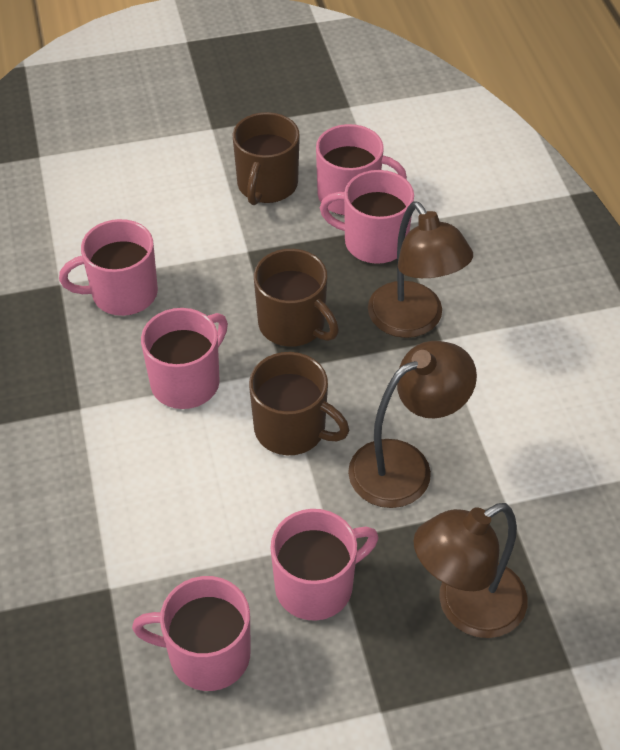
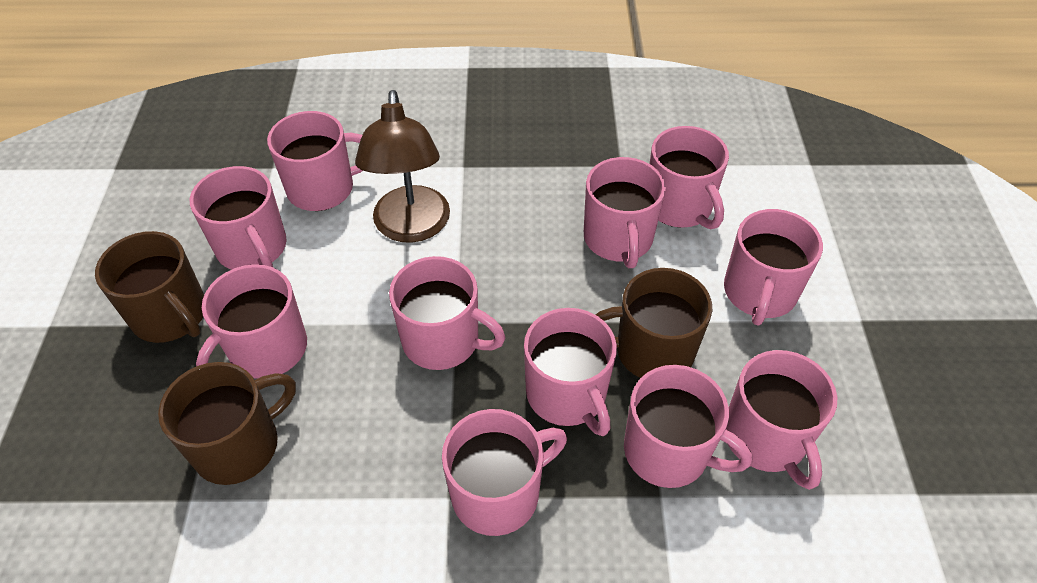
brown lamp: [348,341,477,508] [368,201,473,338] [413,503,528,638] = 3 -> [355,90,450,243] = 1
pink mug: [59,219,158,316] [132,576,251,691] [141,308,228,409] [271,509,378,621] [316,124,407,215] [320,170,414,264] = 6 -> [190,166,287,270] [196,264,307,379] [267,111,363,211] [389,256,505,370] [442,409,567,536] [524,308,617,436] [584,157,666,268] [624,365,752,488] [649,126,729,229] [724,209,823,326] [726,350,837,490] = 11

